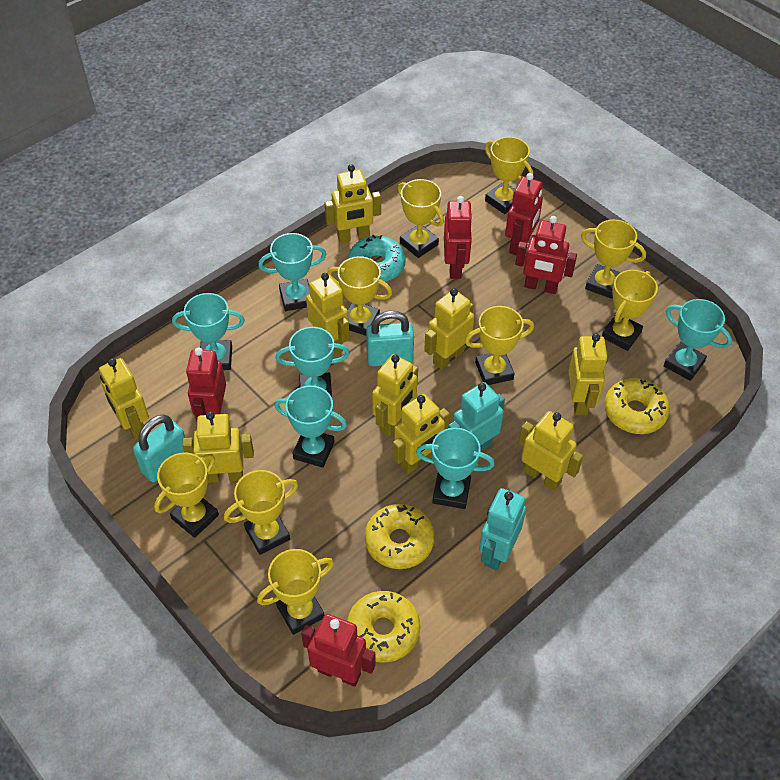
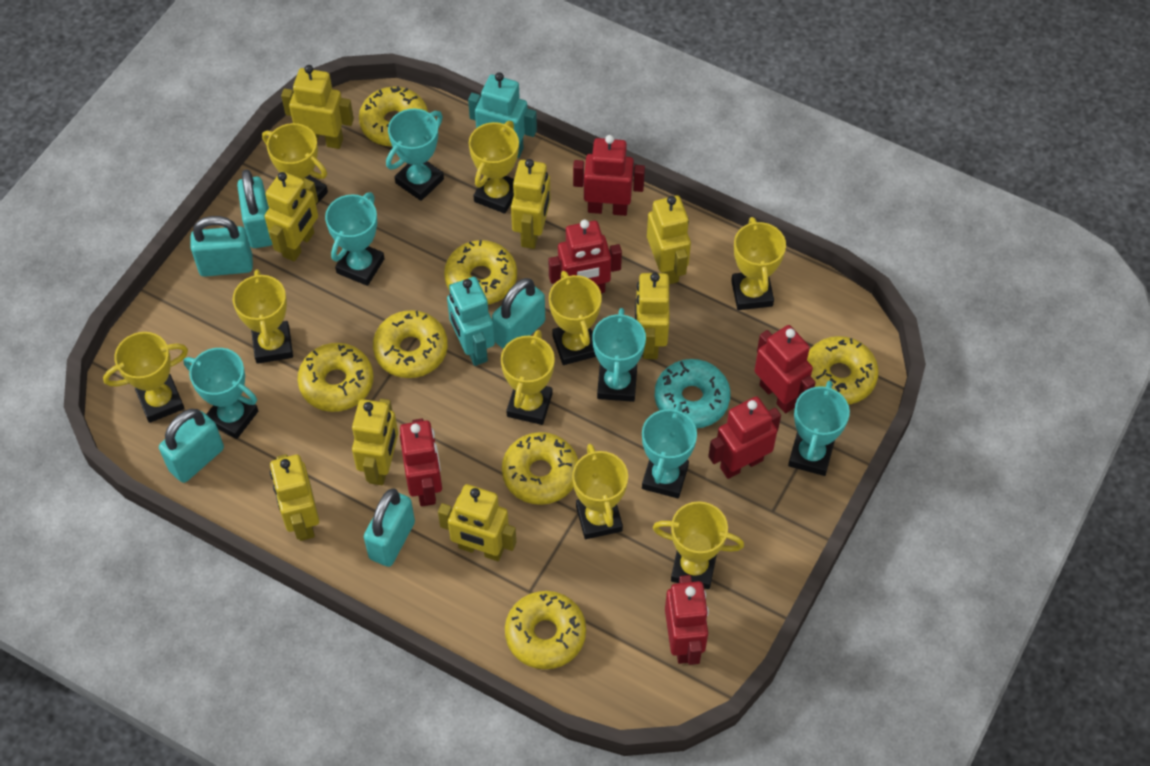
red robot: [186,348,226,421] [301,614,376,687] [444,196,473,279] [505,173,543,255] [515,216,577,294] = 5 -> [400,418,442,506] [548,220,622,293] [573,135,645,216] [665,575,709,665] [708,396,781,479] [754,325,816,413] = 6
turquoise padlock: [133,415,185,482] [366,311,414,366] = 2 -> [159,409,224,483] [191,216,253,277] [237,170,272,248] [364,488,415,567] [492,278,545,349] = 5
yellow donut: [347,591,420,662] [365,504,435,569] [604,378,670,434] = 3 -> [297,343,373,412] [359,86,428,146] [373,310,448,378] [444,240,517,305] [502,432,578,505] [505,591,586,669] [807,336,879,404] = 7
yellow robot: [99,358,149,440] [182,411,254,483] [306,273,350,355] [325,164,381,243] [372,354,418,436] [393,394,450,474] [424,288,474,370] [519,411,583,491] [568,334,608,415] = 9 -> [264,171,318,262] [270,454,319,541] [281,65,354,149] [352,399,398,485] [438,484,516,561] [511,159,551,249] [635,273,669,359] [647,195,691,284] = 8

